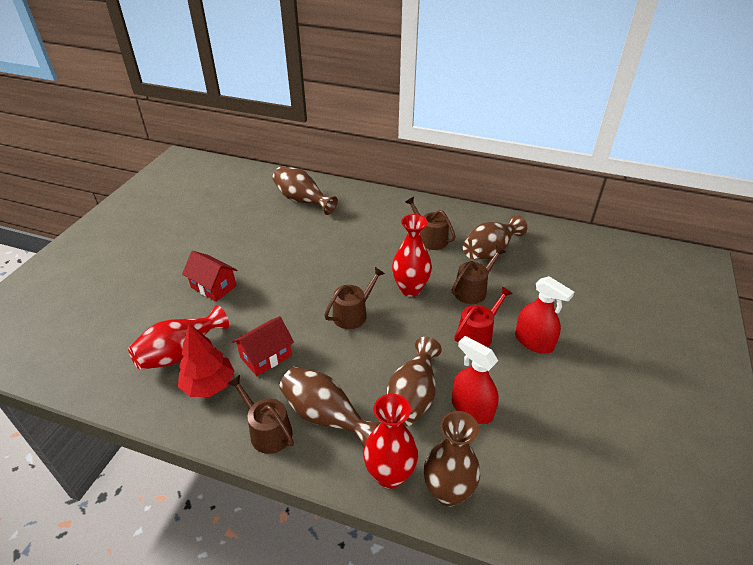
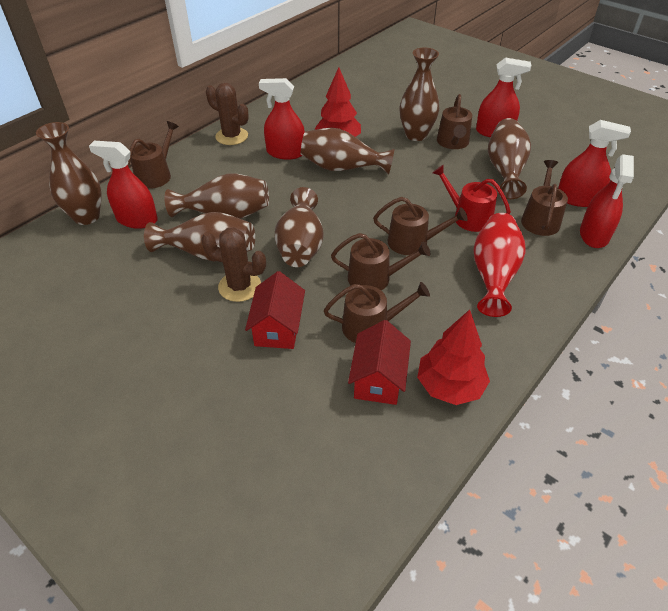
brown cactus: none = 0 -> [201,228,266,302] [206,83,248,145] = 2
brown vase: [273,166,338,215] [279,367,381,448] [387,337,442,426] [424,411,480,507] [463,215,527,260] = 5 -> [36,122,102,225] [144,212,255,261] [164,174,269,219] [275,187,324,267] [301,128,395,175] [400,48,439,141] [488,118,531,199] = 7
brown watering can: [227,375,294,454] [324,267,385,329] [406,197,456,250] [451,246,505,304] = 4 -> [128,121,179,189] [324,282,430,343] [331,233,430,290] [373,197,468,255] [437,94,472,149] [521,160,568,236] = 6
red spray bottle: [452,336,499,424] [515,276,574,354] = 2 -> [89,141,158,229] [259,78,305,160] [476,58,532,137] [558,120,631,207] [580,154,634,248] = 5
red tree: [178,324,234,397] = 1 -> [315,67,361,137] [417,310,490,405] = 2
red vase: [128,305,229,370] [363,394,418,489] [392,214,432,297] = 3 -> [473,213,526,317] = 1

